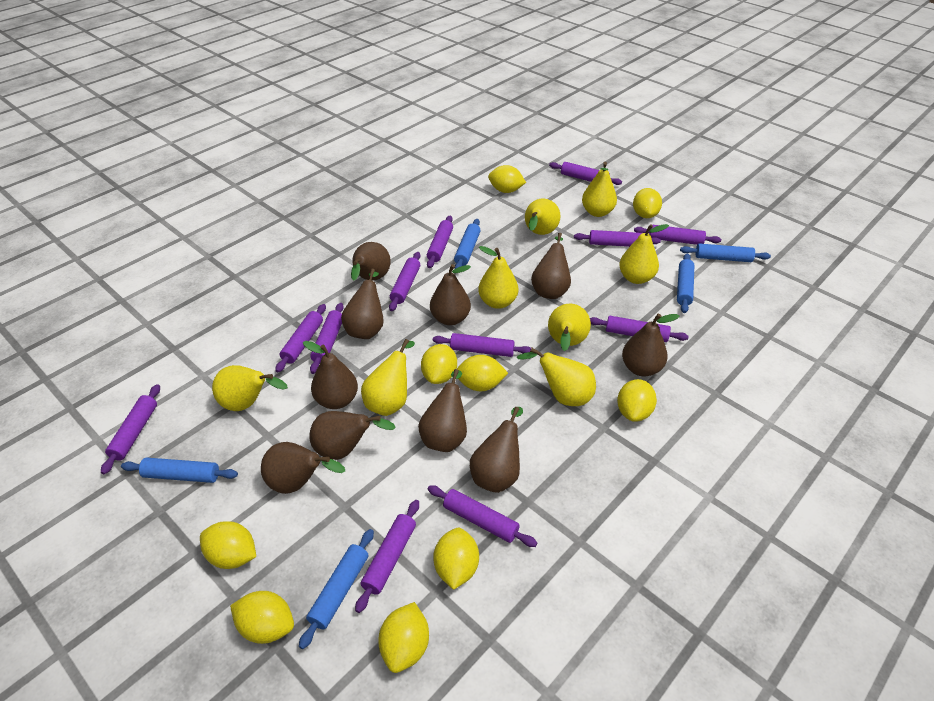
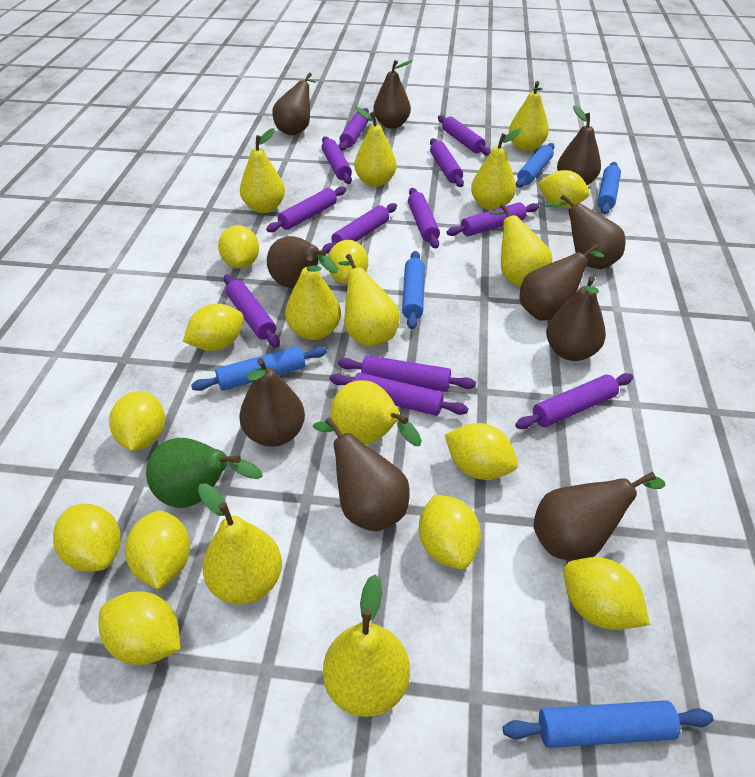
green pear: none = 0 -> [146,438,263,508] = 1
yellow lemon: [200,521,256,569] [230,591,294,644] [378,602,429,673] [421,344,457,384] [433,528,479,590] [457,355,508,391] [488,165,526,193] [617,379,657,422] [633,188,662,218] = 9 -> [53,504,121,572] [98,591,181,665] [109,391,165,451] [125,510,190,590] [183,304,244,351] [218,225,259,269] [328,240,368,284] [419,495,481,569] [445,423,518,480] [538,170,590,208] [563,557,650,630] = 11
yellow pear: [212,365,288,411] [361,339,415,416] [478,246,518,309] [517,348,596,406] [525,199,561,235] [548,304,591,351] [582,162,617,217] [619,224,669,284] = 8 -> [198,483,282,604] [240,128,285,213] [285,256,341,340] [323,574,410,717] [331,380,422,446] [338,254,400,347] [354,107,397,187] [471,129,521,211] [490,204,552,287] [509,81,549,151] = 10

